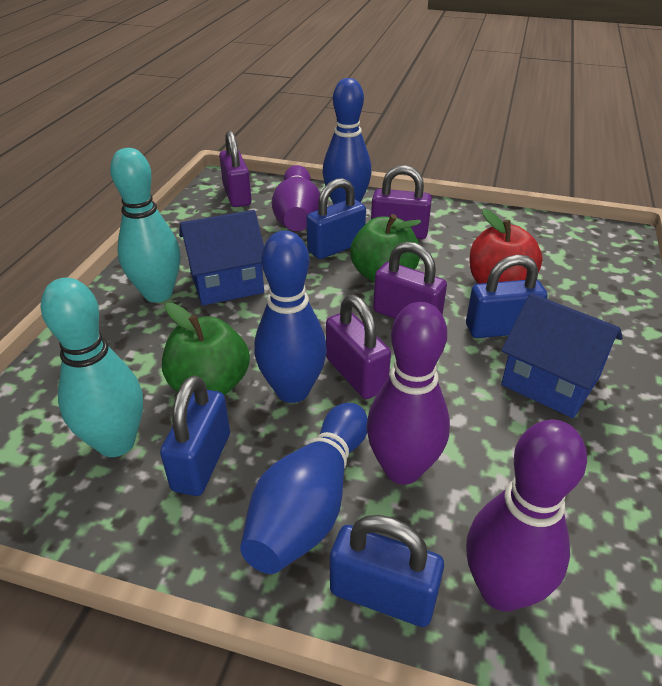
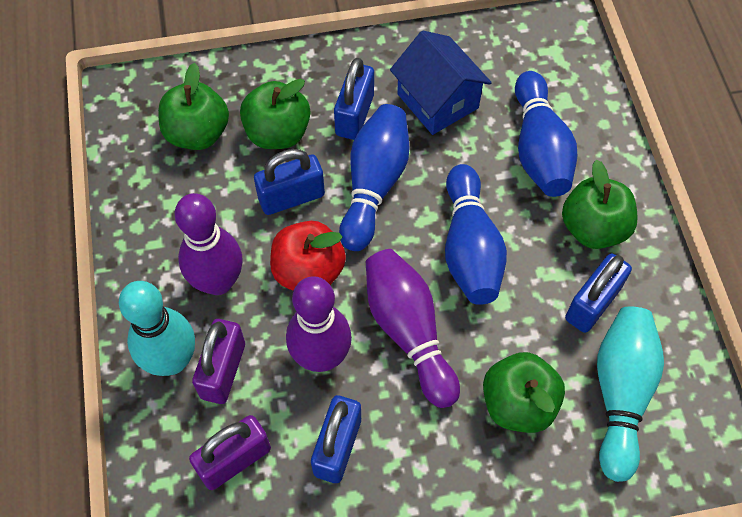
blue house: [179,210,264,306] [501,293,623,418] = 2 -> [390,31,492,135] = 1
green apple: [162,303,250,395] [350,214,421,283] = 2 -> [158,63,229,150] [240,79,310,149] [483,352,565,433] [562,160,638,249] = 4
purple padlock: [219,131,252,207] [326,295,391,399] [371,165,432,239] [373,242,447,319] = 4 -> [189,415,271,490] [192,319,245,404] = 2

